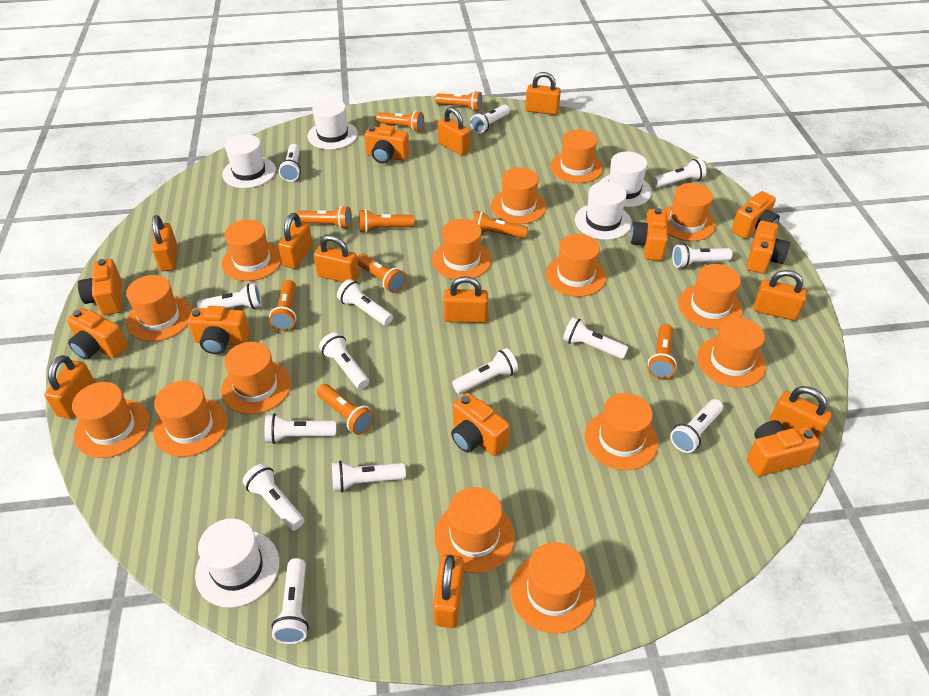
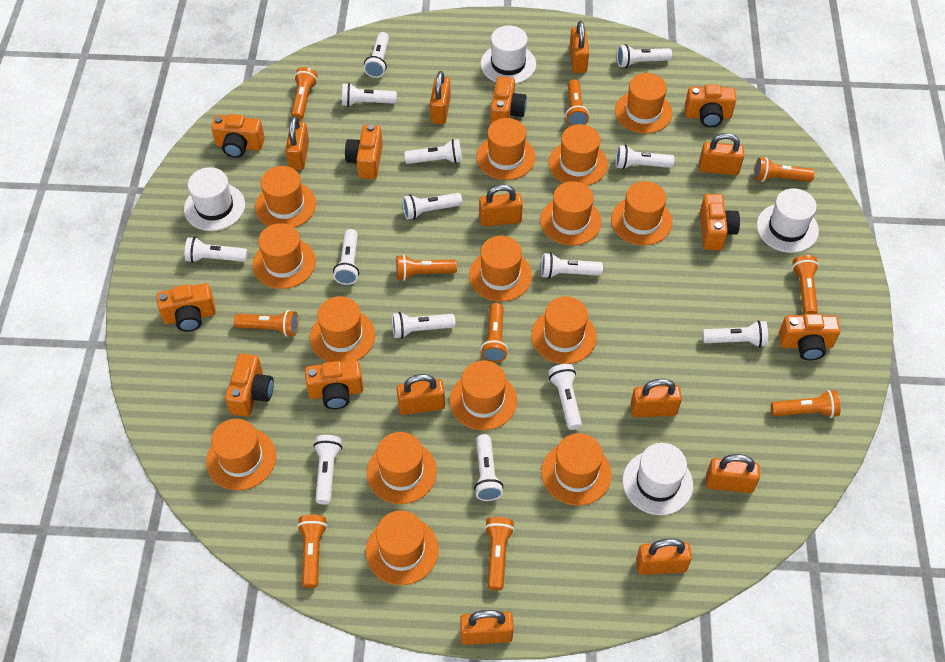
orange flashlight: [269,280,296,331] [296,206,352,230] [317,384,375,435] [357,254,406,293] [359,209,414,233] [376,111,424,132] [435,91,482,111] [473,211,528,239] [648,324,677,379] = 9 -> [234,310,298,337] [291,67,318,120] [297,515,327,588] [396,254,457,281] [481,303,508,363] [485,517,514,591] [565,79,589,126] [754,157,815,182] [771,390,841,418] [792,255,819,315] = 10
white hat: [195,518,279,608] [222,134,276,188] [308,99,358,150] [575,182,632,240] [599,151,652,207] = 5 -> [184,167,245,231] [480,25,536,84] [623,443,693,515] [757,188,819,253] = 4

